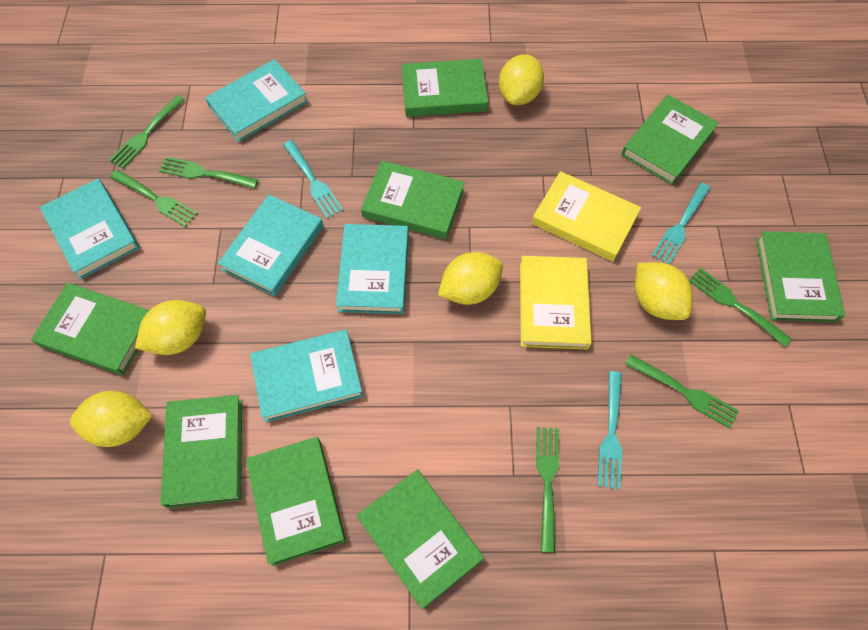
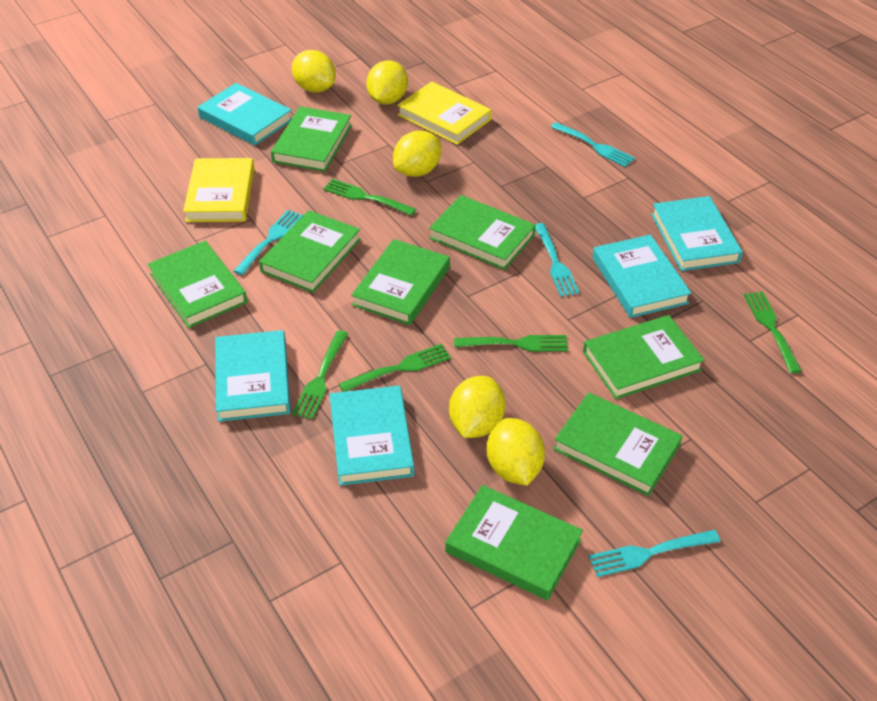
green fork: [109,95,185,169] [110,169,198,227] [159,156,258,189] [536,427,559,553] [625,355,739,428] [689,268,792,347] = 6 -> [292,330,348,420] [323,179,416,216] [339,344,451,392] [454,335,568,352] [744,291,802,373] = 5
turquoise fork: [283,140,343,218] [597,371,622,489] [652,183,710,265] = 3 -> [234,210,303,275] [535,223,580,297] [551,122,635,167] [589,530,720,577] = 4

